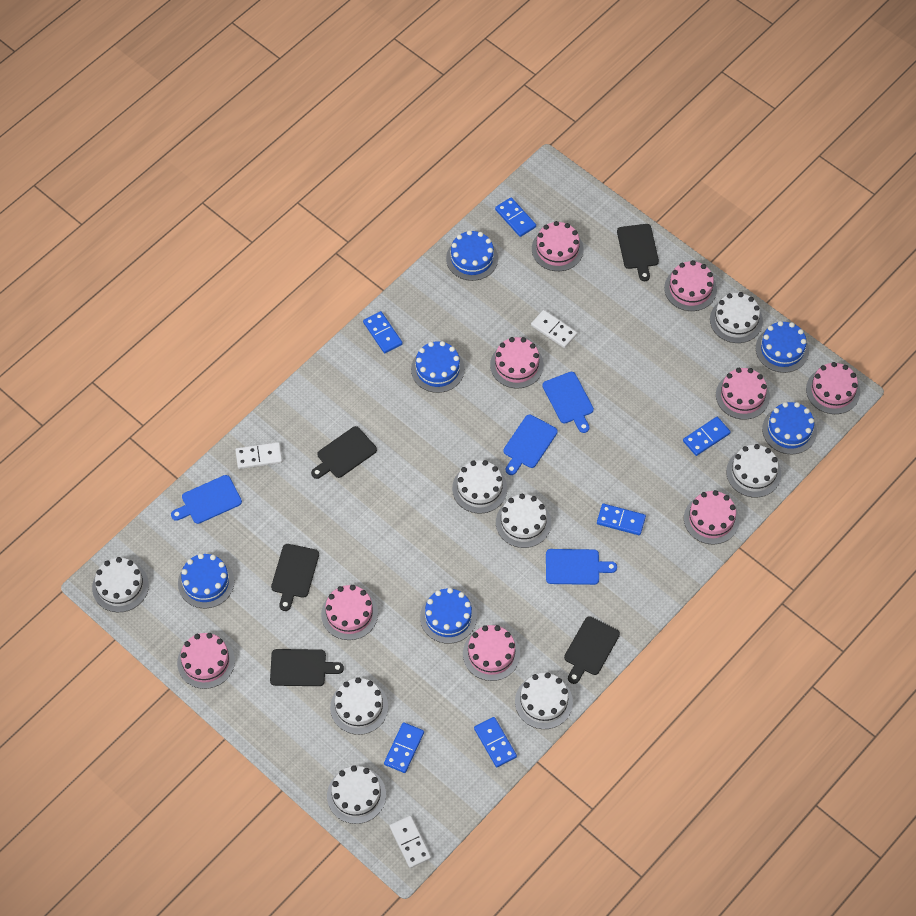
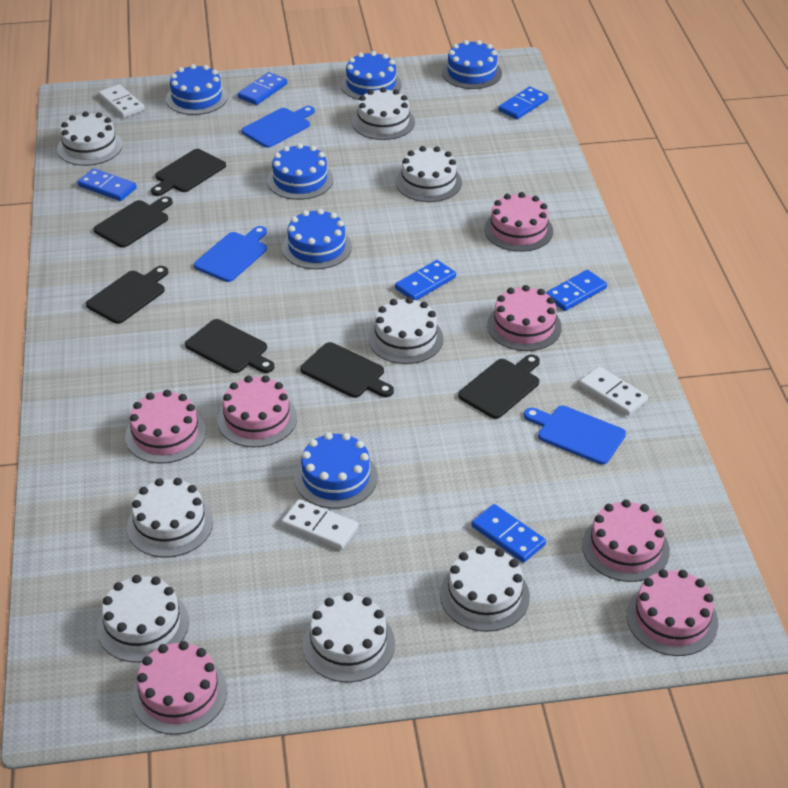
black cutting board: [270,649,344,686] [271,544,319,611] [311,426,377,479] [564,616,620,684] [617,224,659,281] = 5 -> [86,266,168,324] [93,196,173,248] [151,149,226,196] [185,319,274,373] [300,342,394,398] [458,354,540,419] = 6
blue cutting board: [171,475,242,524] [503,415,558,475] [542,372,594,433] [546,549,617,585] = 4 -> [194,226,267,282] [241,106,315,148] [524,406,626,465] = 3
pink cake: [177,633,235,689] [321,585,378,640] [463,625,520,681] [490,337,544,389] [532,221,584,271] [664,260,717,311] [684,490,739,544] [716,368,770,420] [806,362,860,414] = 9 -> [125,390,206,463] [132,641,227,735] [217,375,297,447] [484,192,553,252] [487,285,562,351] [582,500,670,582] [626,569,718,656] = 7

